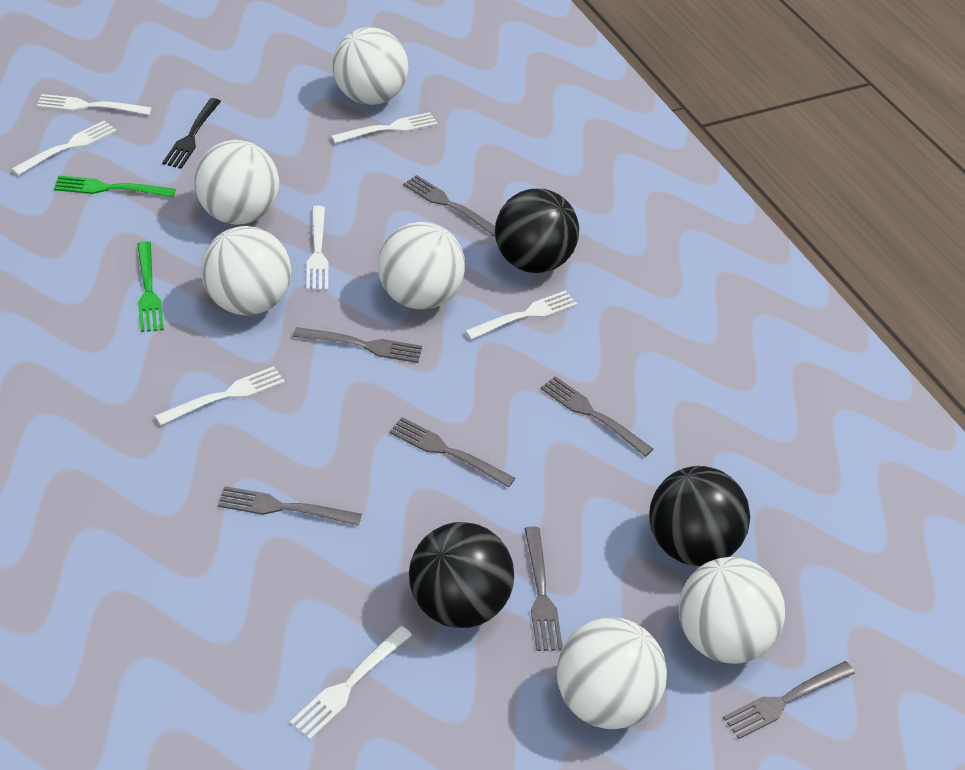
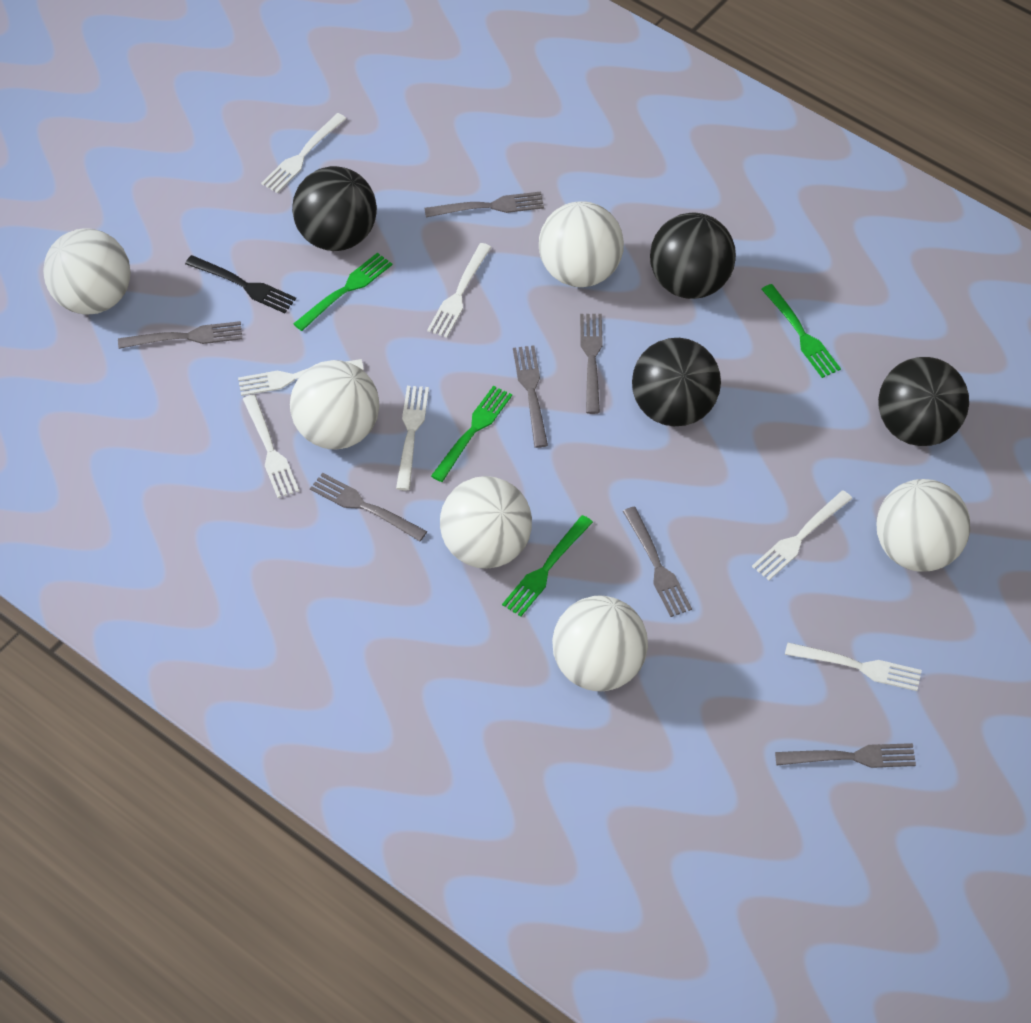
black ball: [409,522,514,628] [495,189,579,273] [649,466,750,566] = 3 -> [292,166,377,251] [632,338,721,426] [650,213,736,299] [878,357,969,446] = 4
green fork: [54,176,176,197] [137,241,164,332] = 2 -> [293,252,392,331] [431,386,512,482] [502,515,593,616] [761,284,841,378] = 4

